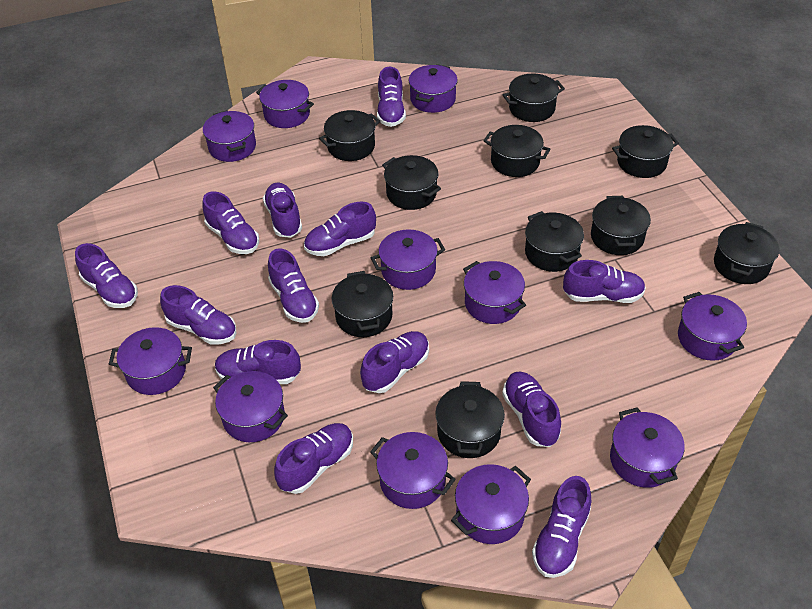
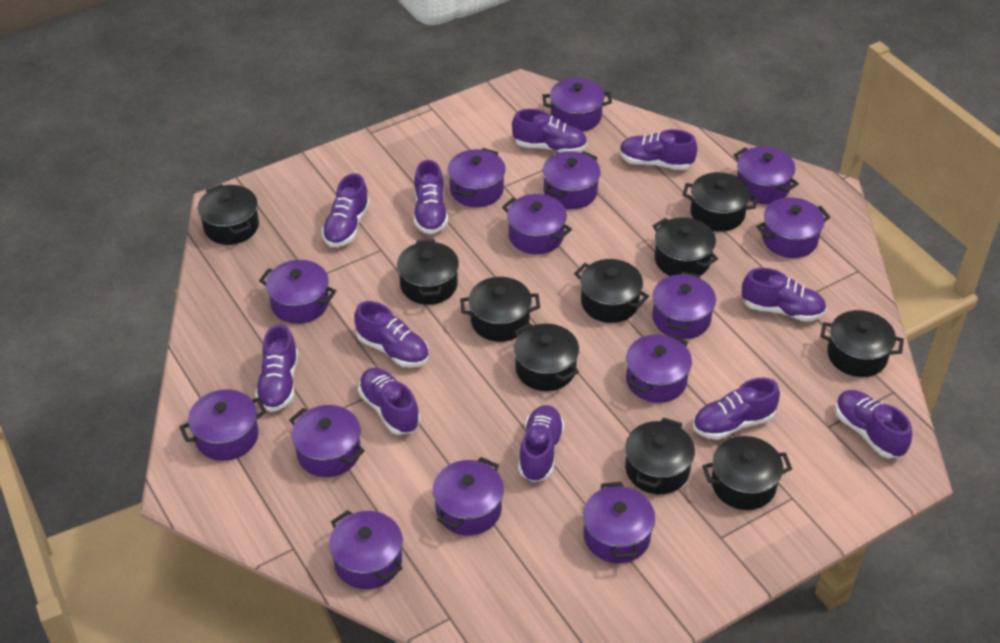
purple pot: [109,327,192,395] [203,110,256,162] [213,371,288,442] [256,80,314,128] [370,432,456,509] [371,229,445,290] [409,64,458,113] [451,464,531,544] [463,261,526,324] [610,407,685,488] [678,292,747,361] = 11 -> [179,389,267,461] [259,260,336,324] [289,405,365,477] [329,510,403,589] [433,457,504,535] [447,148,506,207] [502,194,572,254] [542,78,612,132] [542,151,601,209] [583,482,655,563] [626,334,692,403] [652,272,716,339] [734,146,799,204] [756,197,830,258] = 14
purple shoe: [75,243,138,308] [160,285,236,345] [202,191,259,254] [215,340,301,384] [263,183,302,238] [268,248,319,323] [274,423,353,494] [304,202,376,256] [360,331,429,393] [377,67,406,127] [502,372,561,447] [532,476,591,578] [563,260,646,303] = 13 -> [255,324,298,412] [322,173,370,247] [355,301,429,368] [358,368,420,435] [414,160,448,234] [512,109,587,153] [518,405,565,482] [619,129,697,170] [693,377,780,440] [742,268,826,322] [835,390,912,458] = 11

